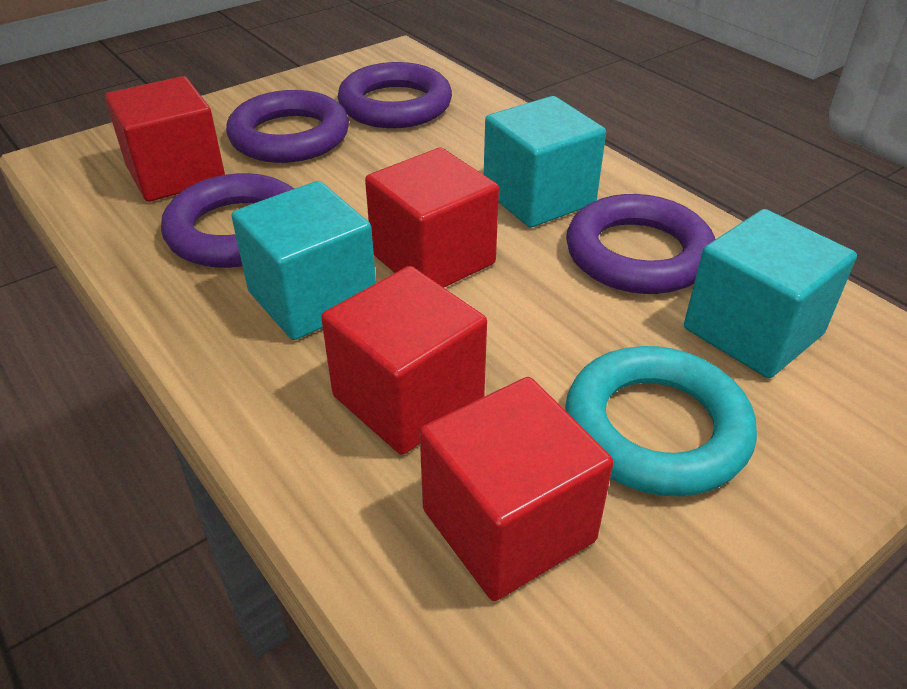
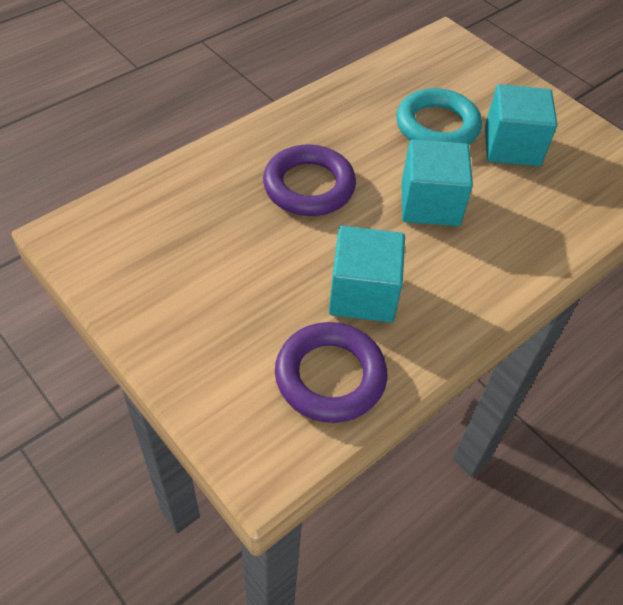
purple ring: [161,173,294,268] [226,90,349,163] [338,62,452,128] [566,194,716,294] = 4 -> [263,144,356,216] [275,322,387,423] = 2
red cube: [105,76,225,202] [321,266,487,455] [365,148,499,288] [420,377,613,601] = 4 -> none = 0

